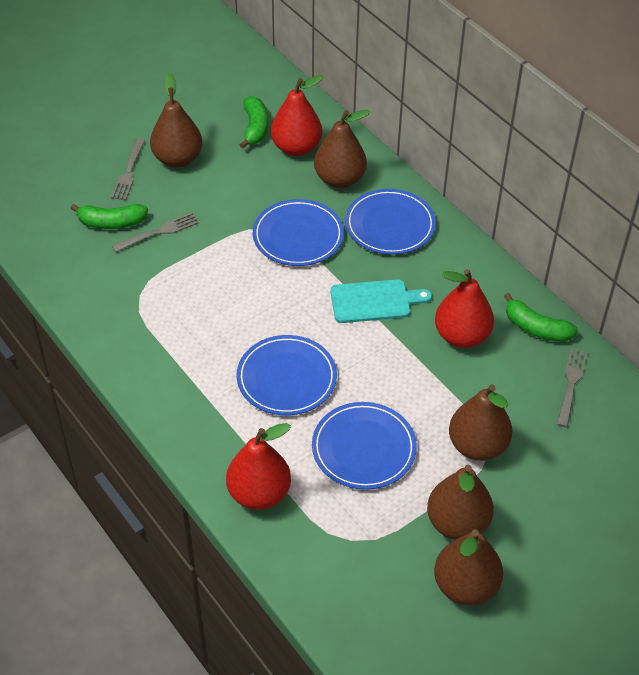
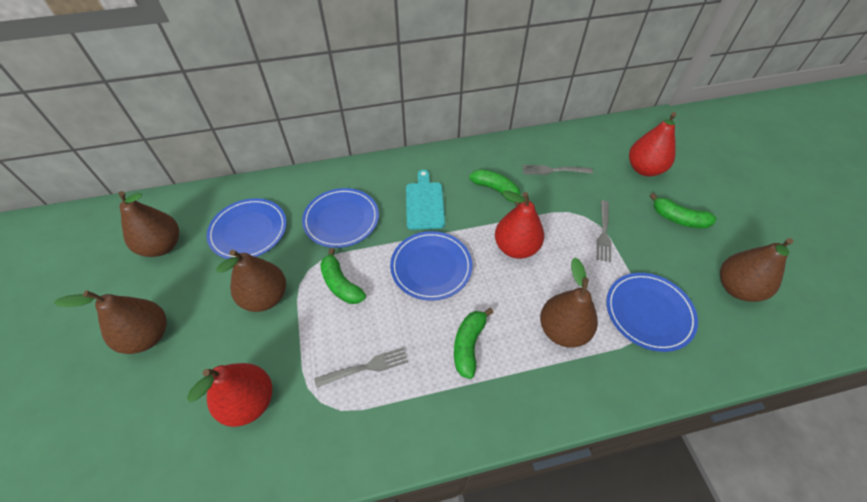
green banana: [70,204,148,229] [240,96,268,148] [504,293,578,342] = 3 -> [320,248,366,304] [454,308,494,379] [469,169,521,207] [650,193,717,229] = 4

